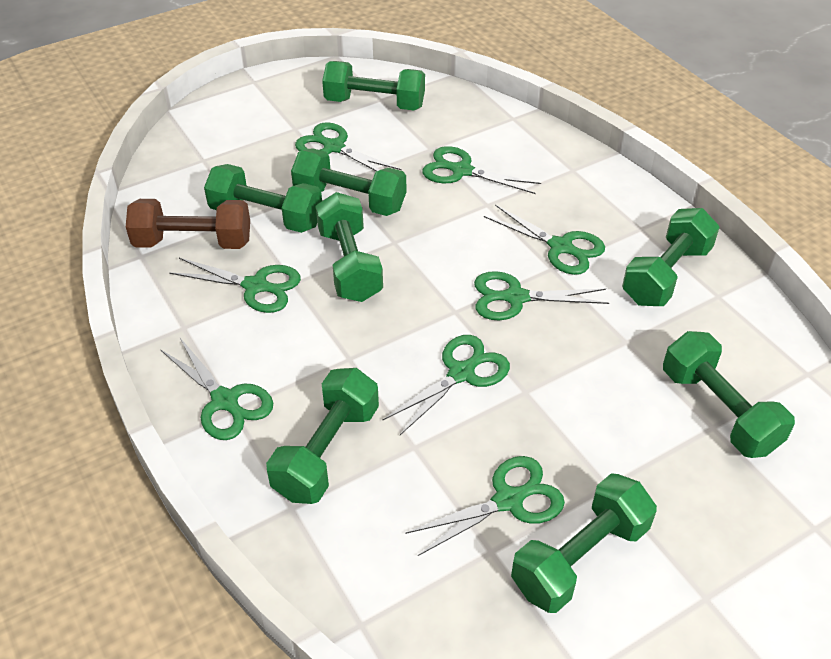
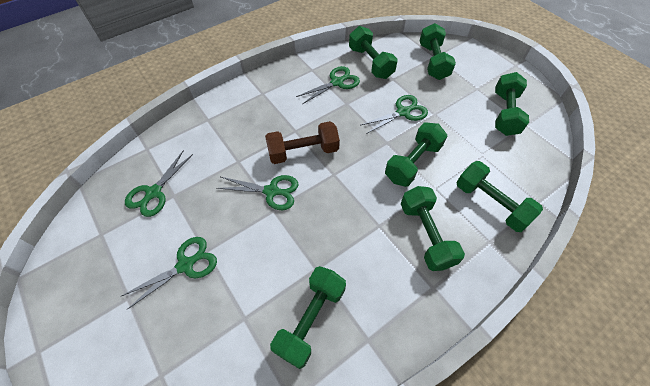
green dumbbell: [204,164,322,233] [266,368,379,504] [291,148,406,216] [316,192,383,302] [322,61,425,110] [511,473,657,613] [622,208,720,306] [663,331,795,458] = 8 -> [270,266,346,369] [349,26,398,79] [385,123,447,187] [401,186,465,271] [420,23,456,80] [456,161,543,232] [495,72,529,136] = 7
green scissors: [160,338,273,440] [169,258,301,313] [295,122,402,171] [383,335,510,435] [405,456,565,556] [422,146,541,194] [474,271,609,320] [484,205,605,275] = 8 -> [122,237,217,310] [125,150,193,217] [216,175,299,210] [296,66,360,104] [360,95,428,134] = 5

